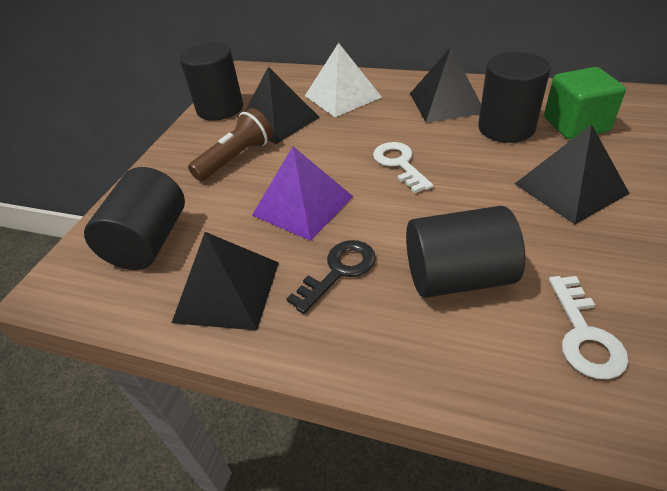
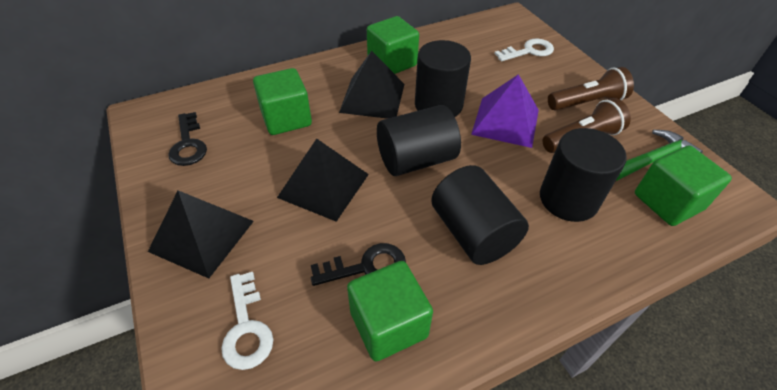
black key: [286,240,376,314] = 1 -> [168,112,207,166] [311,243,406,286] = 2
black pyramid: [172,232,279,330] [245,66,320,144] [410,47,481,123] [515,125,630,224] = 4 -> [148,191,254,278] [277,138,369,222] [339,51,404,119] = 3
brown flashlight: [188,108,273,181] = 1 -> [542,98,631,153] [548,67,634,111] = 2
green cube: [544,67,626,139] = 1 -> [253,68,312,135] [347,261,433,361] [367,16,419,74] [635,145,732,226] = 4
green hammer: none = 0 -> [616,130,703,181] = 1
white pyramid: [305,43,382,117] = 1 -> none = 0

